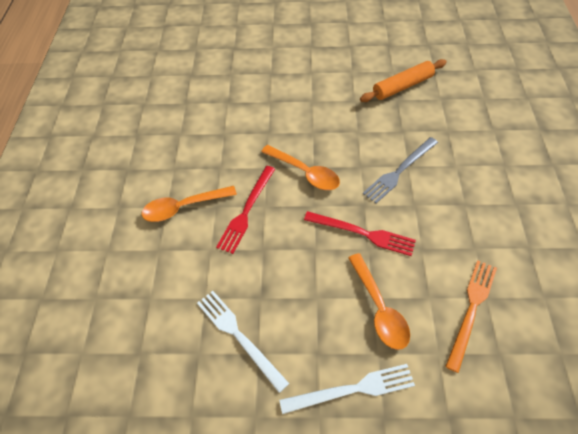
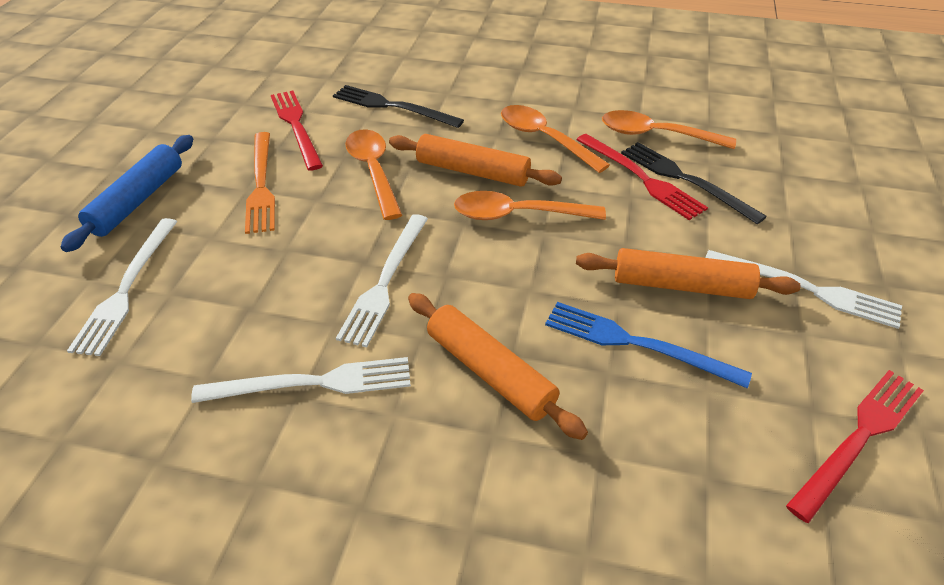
black fork: none = 0 -> [333,85,464,128] [621,142,767,224] = 2
blue fork: none = 0 -> [545,302,752,388] = 1
blue rolling pin: none = 0 -> [61,135,193,252] = 1
grey fork: [363,137,438,203] = 1 -> none = 0
orange rolling pin: [360,59,447,102] = 1 -> [389,134,562,187] [408,293,588,440] [576,248,800,299] = 3
orange spoon: [142,186,237,222] [261,145,340,190] [348,253,410,350] = 3 -> [345,129,402,220] [454,191,606,220] [501,105,610,173] [602,110,736,149] = 4
red fork: [216,166,275,254] [304,211,416,256] = 2 -> [271,91,323,171] [576,134,708,220] [786,370,924,523] = 3
white fork: [197,291,289,393] [279,364,415,414] = 2 -> [67,218,177,356] [191,357,411,403] [336,214,428,347] [705,250,902,329] = 4

